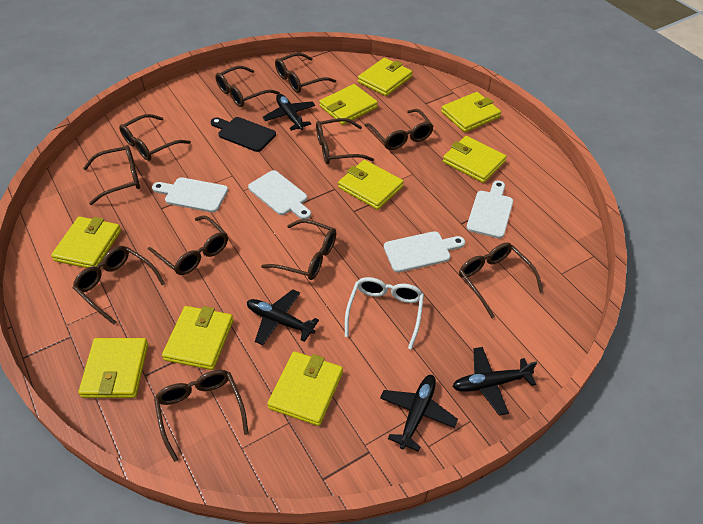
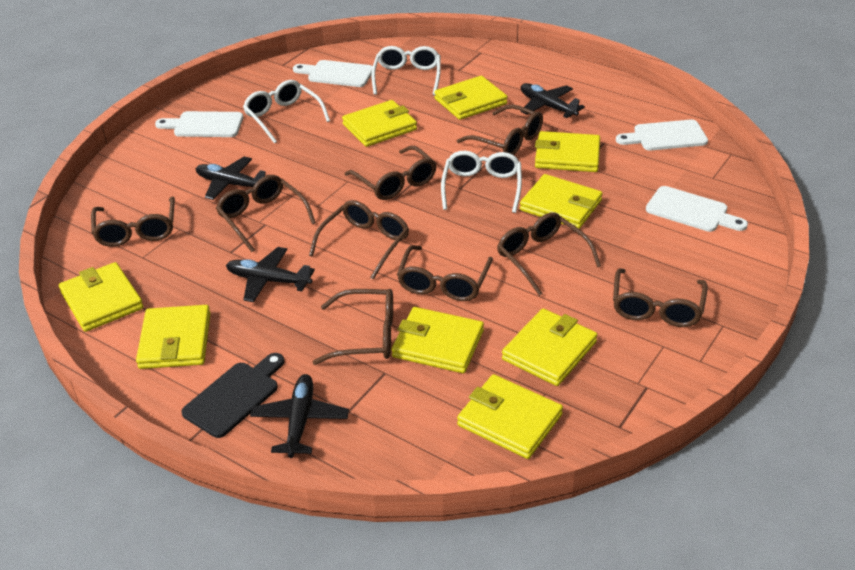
brown glasses: [73,246,165,325] [83,145,140,205] [119,114,191,161] [148,215,228,275] [154,370,249,462] [215,66,280,107] [261,219,336,280] [275,53,336,93] [316,118,374,164] [365,109,434,150] [459,242,543,318] = 11 -> [91,197,175,247] [216,175,316,252] [309,200,409,280] [312,289,393,365] [344,146,437,200] [397,245,493,301] [457,104,543,155] [497,212,601,296] [613,268,708,327] = 9
white glasses: [345,277,424,350] = 1 -> [243,80,330,144] [371,46,441,96] [441,151,522,213] = 3

